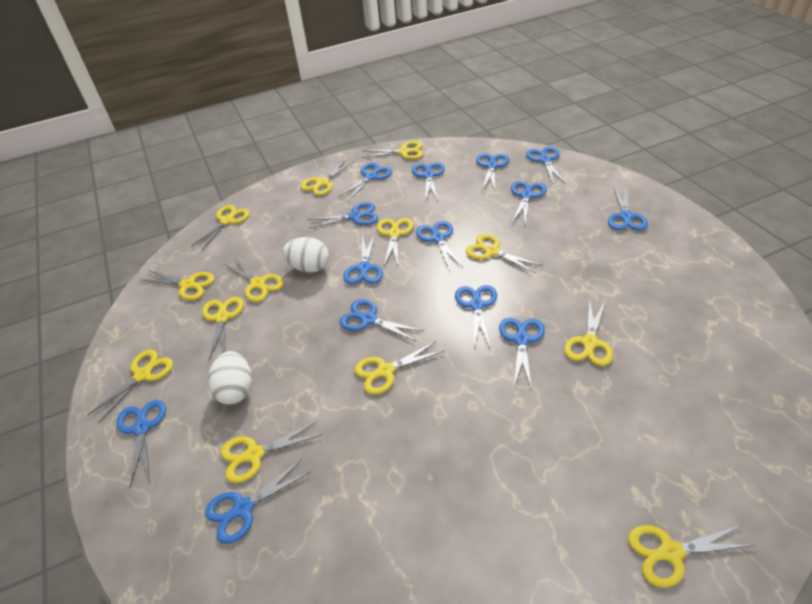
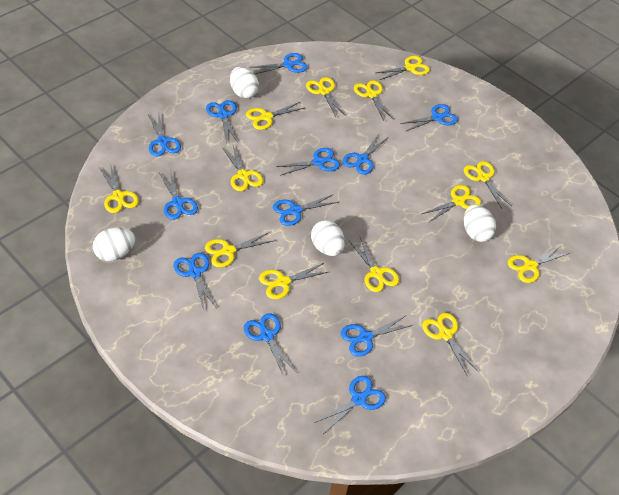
blue scissors: [117,400,166,486] [205,459,310,544] [307,202,378,228] [338,163,392,201] [339,299,423,341] [343,234,383,284] [412,162,445,200] [416,221,463,271] [455,285,497,349] [476,153,509,191] [499,318,545,390] [511,181,547,224] [526,147,565,184] [608,187,648,231] = 14 -> [148,115,181,157] [159,169,198,220] [174,253,216,310] [206,100,238,143] [244,313,297,376] [250,53,308,74] [273,194,338,226] [276,148,340,176] [315,376,386,433] [341,316,413,357] [343,134,388,175] [400,104,458,132] = 12
white egg: [208,351,252,404] [282,237,329,273] = 2 -> [93,227,135,261] [230,67,259,99] [311,220,345,256] [464,205,496,242] = 4

